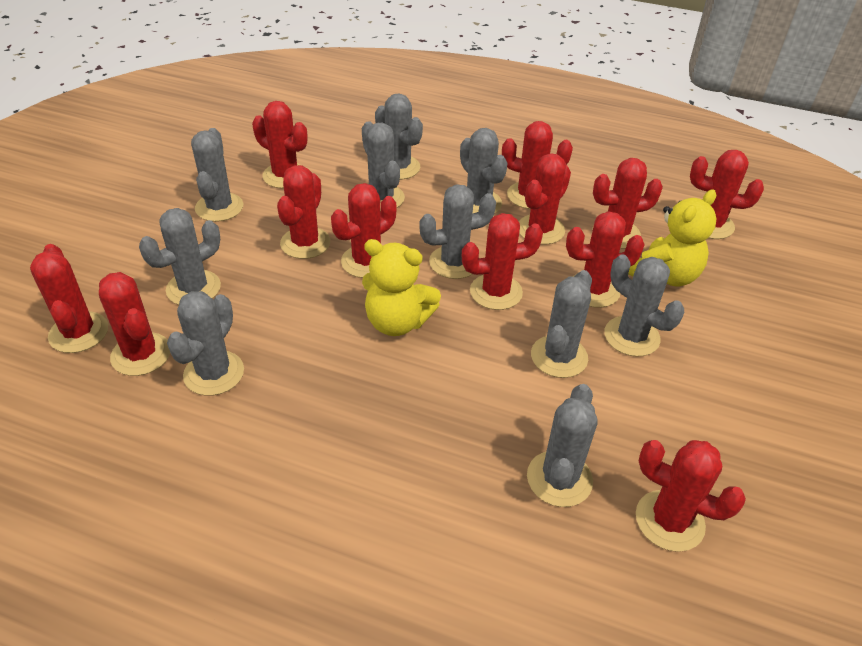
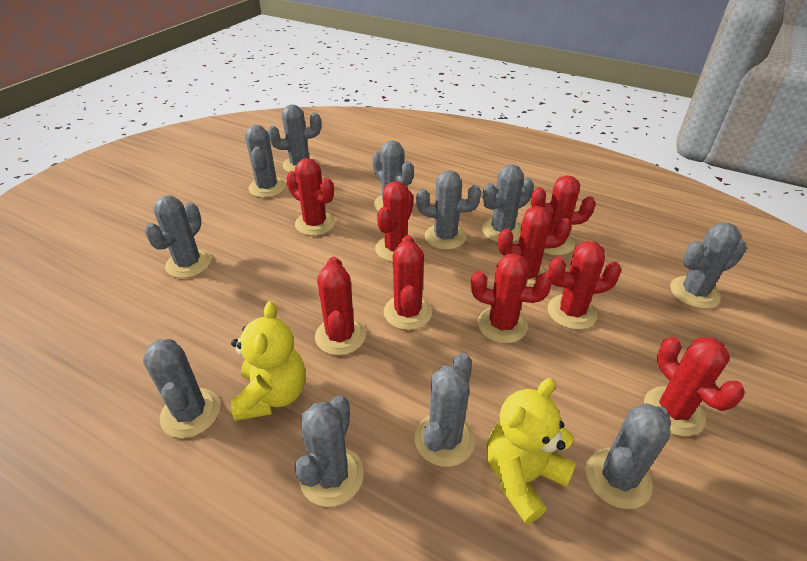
grey cactus: [139,208,221,305] [167,291,244,396] [191,128,243,222] [362,121,405,212] [375,93,423,180] [419,185,496,279] [460,128,507,214] [527,384,598,507] [531,270,592,378] [605,254,684,357] = 10 -> [143,339,220,438] [144,196,211,278] [245,125,286,198] [268,105,321,172] [295,395,364,507] [372,140,414,211] [415,353,475,467] [416,170,481,250] [482,164,534,242] [586,403,671,509] [670,223,746,309] = 11
red cactus: [30,244,108,353] [99,272,170,376] [252,101,307,188] [277,165,330,259] [331,183,396,278] [462,213,543,310] [502,121,573,209] [519,153,571,245] [566,211,645,308] [592,158,663,249] [636,440,746,552] [690,150,764,239] = 12 -> [286,158,335,236] [315,257,366,355] [375,181,416,262] [384,235,432,330] [471,253,552,343] [498,206,572,287] [531,175,596,256] [547,241,621,330] [644,337,745,436] = 9

